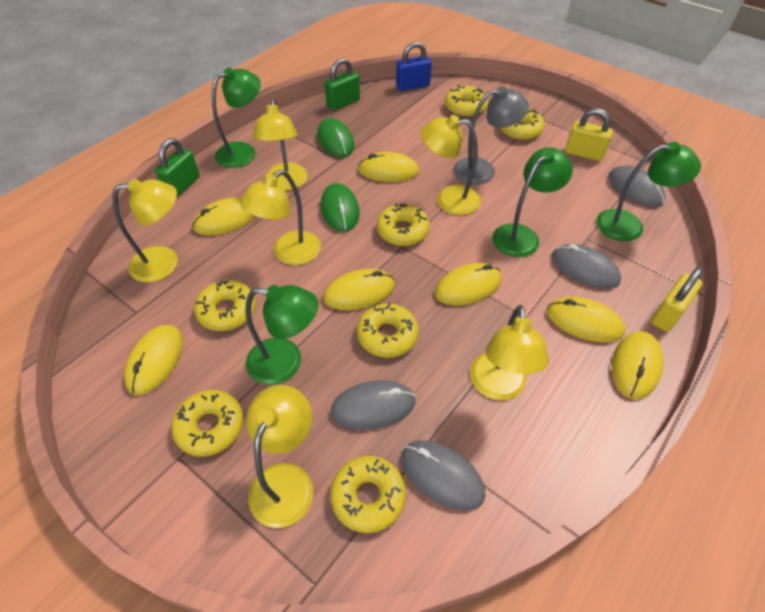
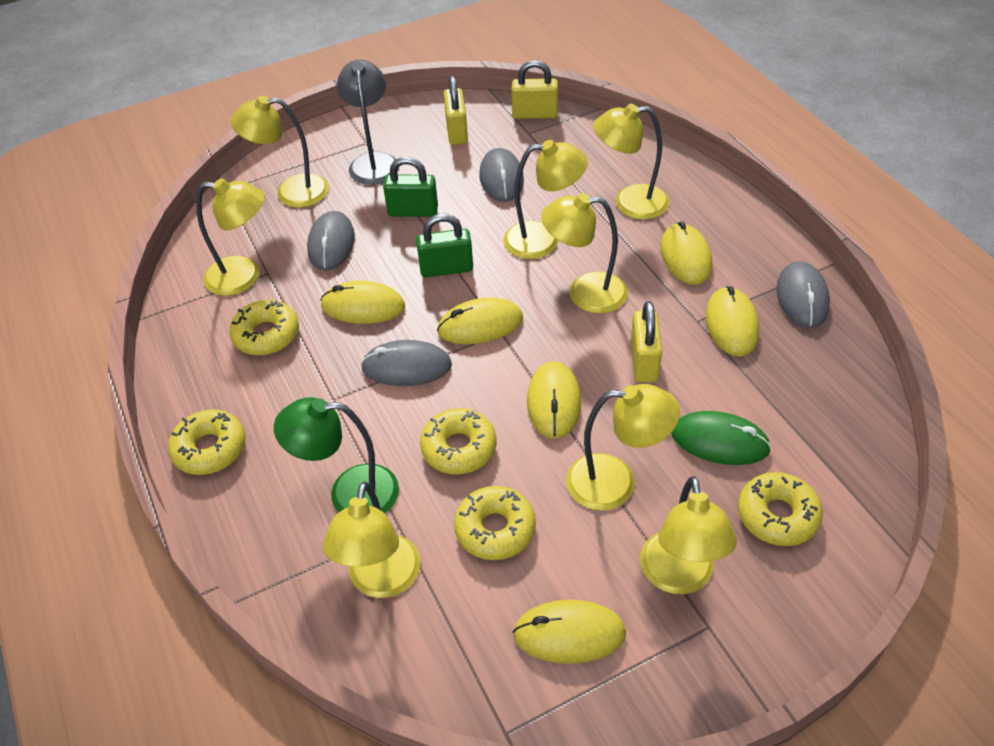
blue padlock: [396,42,432,91] = 1 -> none = 0
green lamp: [212,68,261,168] [245,285,318,385] [492,147,573,257] [596,142,701,241] = 4 -> [274,397,399,513] = 1
green mouse: [317,118,354,157] [321,183,360,232] = 2 -> [672,411,771,465] = 1
yellow donut: [171,390,243,457] [194,280,256,331] [330,456,406,533] [357,302,419,358] [377,203,430,246] [445,85,488,117] [500,109,545,140] = 7 -> [168,409,245,475] [229,300,299,355] [420,408,497,474] [454,486,536,560] [738,472,823,546] = 5
yellow lamp: [113,179,178,283] [240,170,321,265] [246,385,313,528] [252,98,308,191] [421,115,481,215] [470,305,549,400] = 6 -> [196,178,265,296] [230,96,329,208] [323,481,421,598] [503,140,588,259] [541,193,628,314] [566,384,680,511] [593,104,669,220] [640,476,737,594] = 8
yellow mouse: [124,325,183,395] [192,197,255,235] [323,269,395,310] [358,152,419,182] [435,263,502,305] [547,297,625,342] [612,331,664,399] = 7 -> [320,281,405,324] [437,297,523,344] [513,600,626,664] [527,361,581,439] [660,221,712,285] [705,286,760,357] = 6
yellow padlock: [565,108,613,161] [651,268,702,332] = 2 -> [444,76,468,145] [511,60,558,119] [631,301,662,382] = 3

